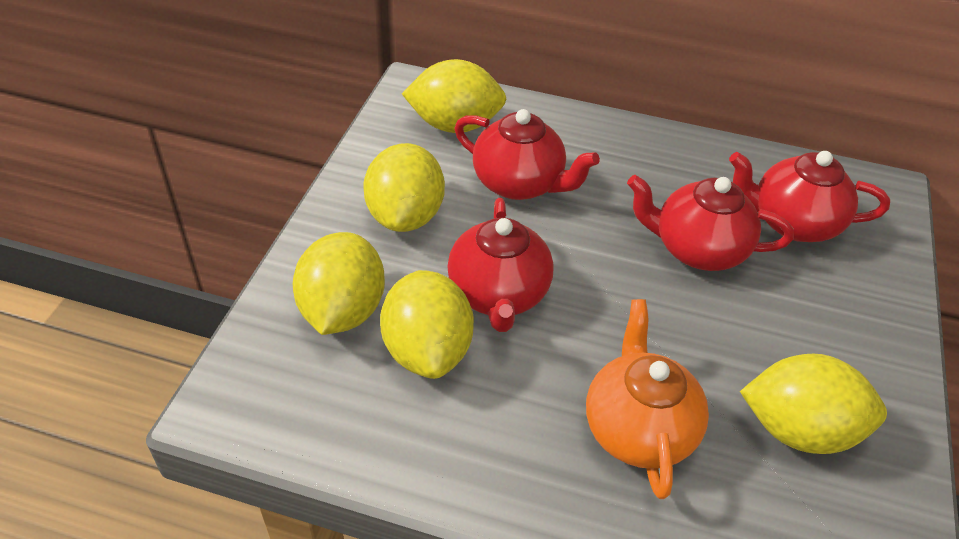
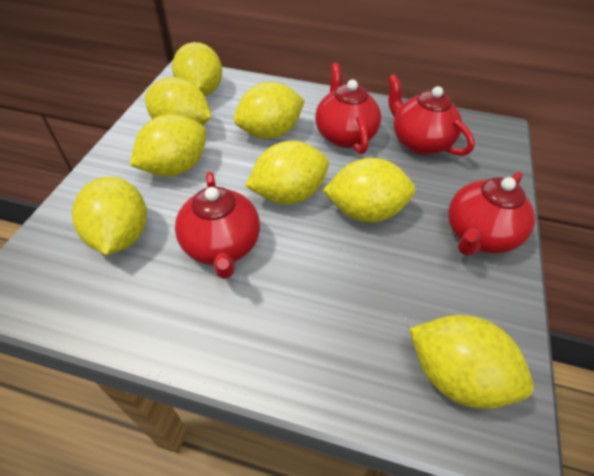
orange teapot: [586,299,709,499] = 1 -> none = 0
yellow lemon: [293,232,385,335] [363,143,445,232] [380,270,474,379] [402,59,506,133] [740,354,887,454] = 5 -> [72,177,147,255] [130,114,206,176] [145,77,212,125] [172,42,222,96] [234,82,305,139] [246,141,329,204] [322,158,415,223] [409,315,534,409] = 8

